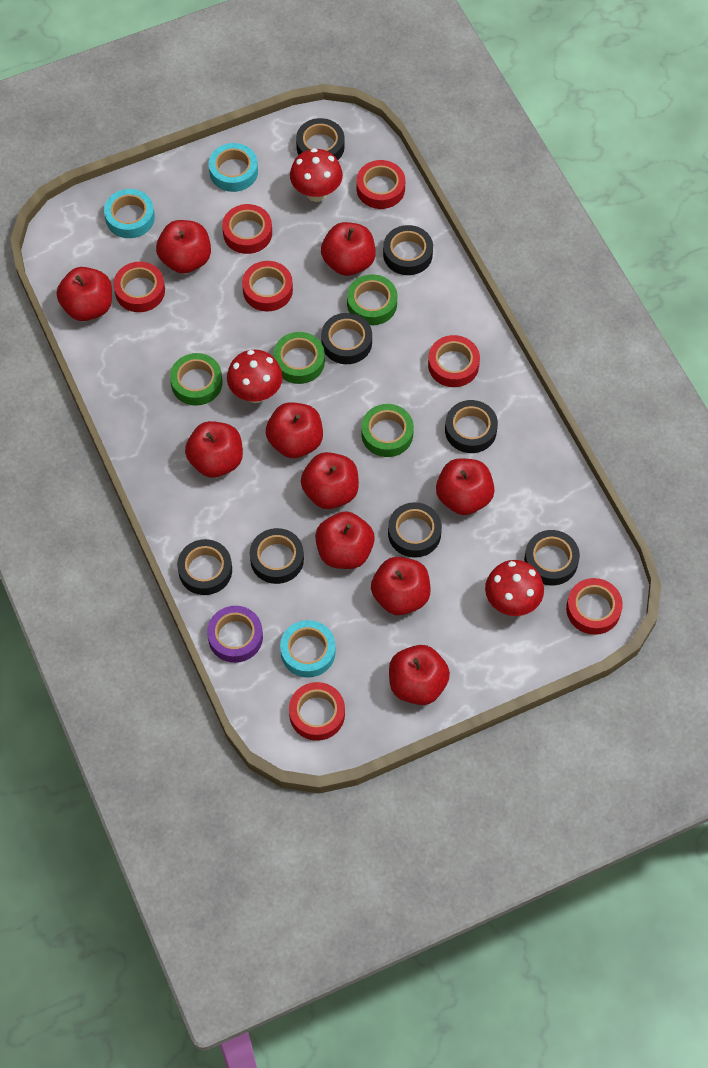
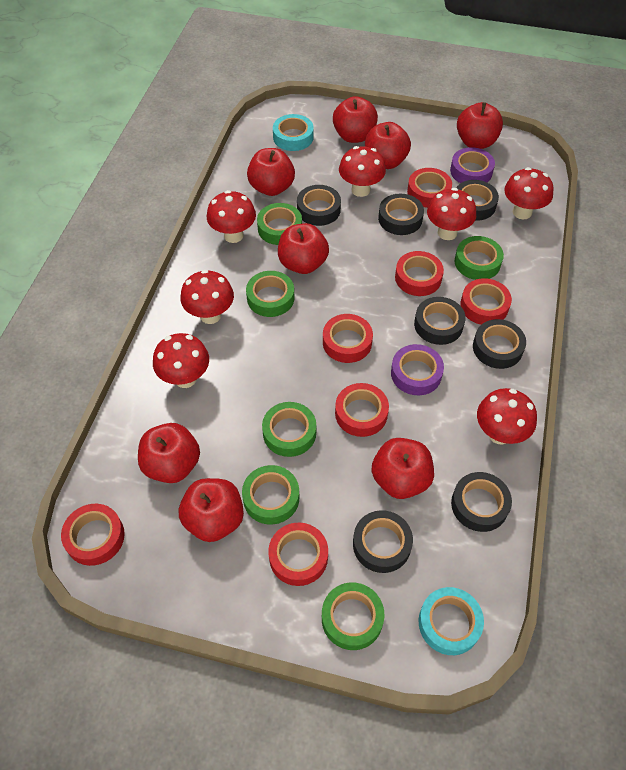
black tape: [177,539,232,595] [250,528,304,584] [296,118,345,160] [321,313,372,364] [383,225,433,275] [388,502,442,558] [445,400,498,453] [524,530,580,585] = 8 -> [297,185,341,226] [353,510,413,573] [378,194,424,235] [414,297,466,345] [451,472,512,532] [456,180,499,221] [473,319,526,369] = 7
green tape: [170,353,222,406] [273,332,325,384] [347,274,397,325] [361,404,414,457] = 4 -> [242,465,299,525] [246,271,294,317] [257,203,302,245] [262,402,316,457] [322,583,385,650] [455,236,504,280] = 6
purple tape: [207,606,263,663] = 1 -> [391,344,444,395] [450,147,495,183] = 2
red apple: [57,267,112,321] [156,220,211,274] [185,421,243,478] [266,402,323,458] [301,452,359,509] [315,511,375,569] [321,222,376,276] [371,557,431,615] [389,645,450,705] [436,458,495,515] = 10 -> [138,423,200,483] [179,478,244,542] [247,148,295,196] [278,223,329,274] [333,96,378,143] [365,122,411,169] [371,438,434,499] [457,102,503,149] = 8
red mushroom: [227,350,283,403] [290,148,343,202] [485,560,544,616] = 3 -> [153,333,209,388] [180,270,234,324] [207,190,256,243] [339,146,386,197] [427,188,476,240] [477,388,537,444] [504,167,554,220] = 7
turquoise tape: [104,189,155,238] [209,143,258,192] [280,620,336,678] = 3 -> [273,114,314,151] [419,587,484,655] = 2

